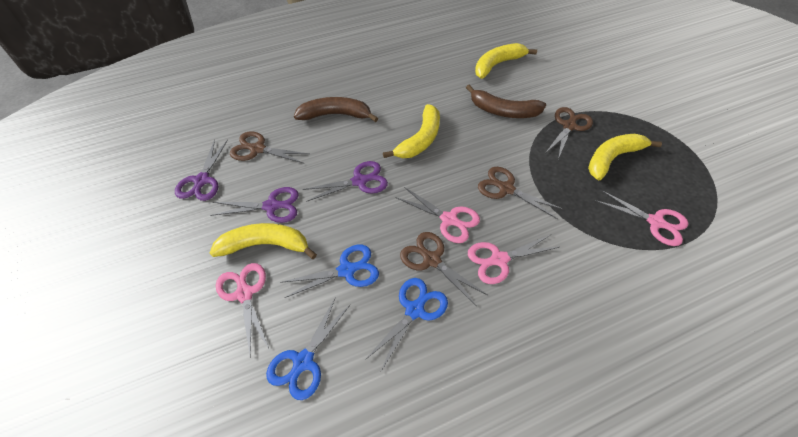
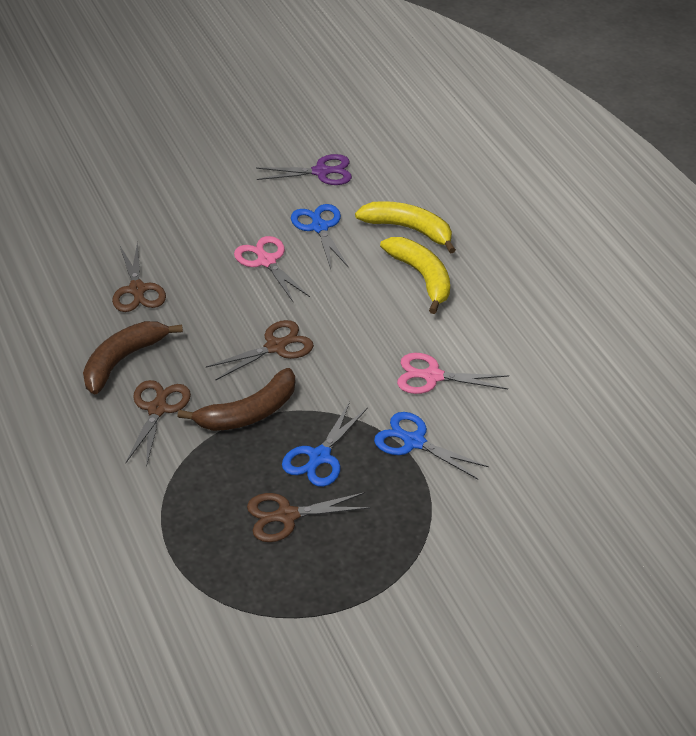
pink scissors: [216,263,269,355] [395,187,480,243] [468,235,559,284] [595,190,688,246] = 4 -> [234,236,310,302] [397,353,509,394] = 2
purple scissors: [175,139,228,201] [210,187,299,223] [303,161,388,202] = 3 -> [256,154,352,185] = 1
yellow banana: [210,223,317,259] [383,104,440,158] [475,43,537,79] [588,134,662,180] = 4 -> [355,201,456,254] [380,237,450,314] = 2

